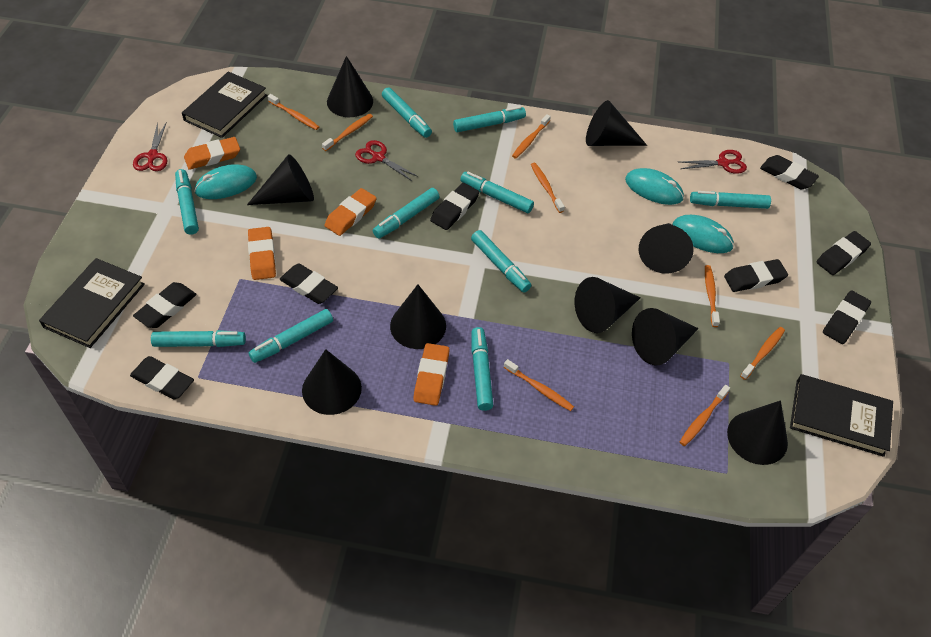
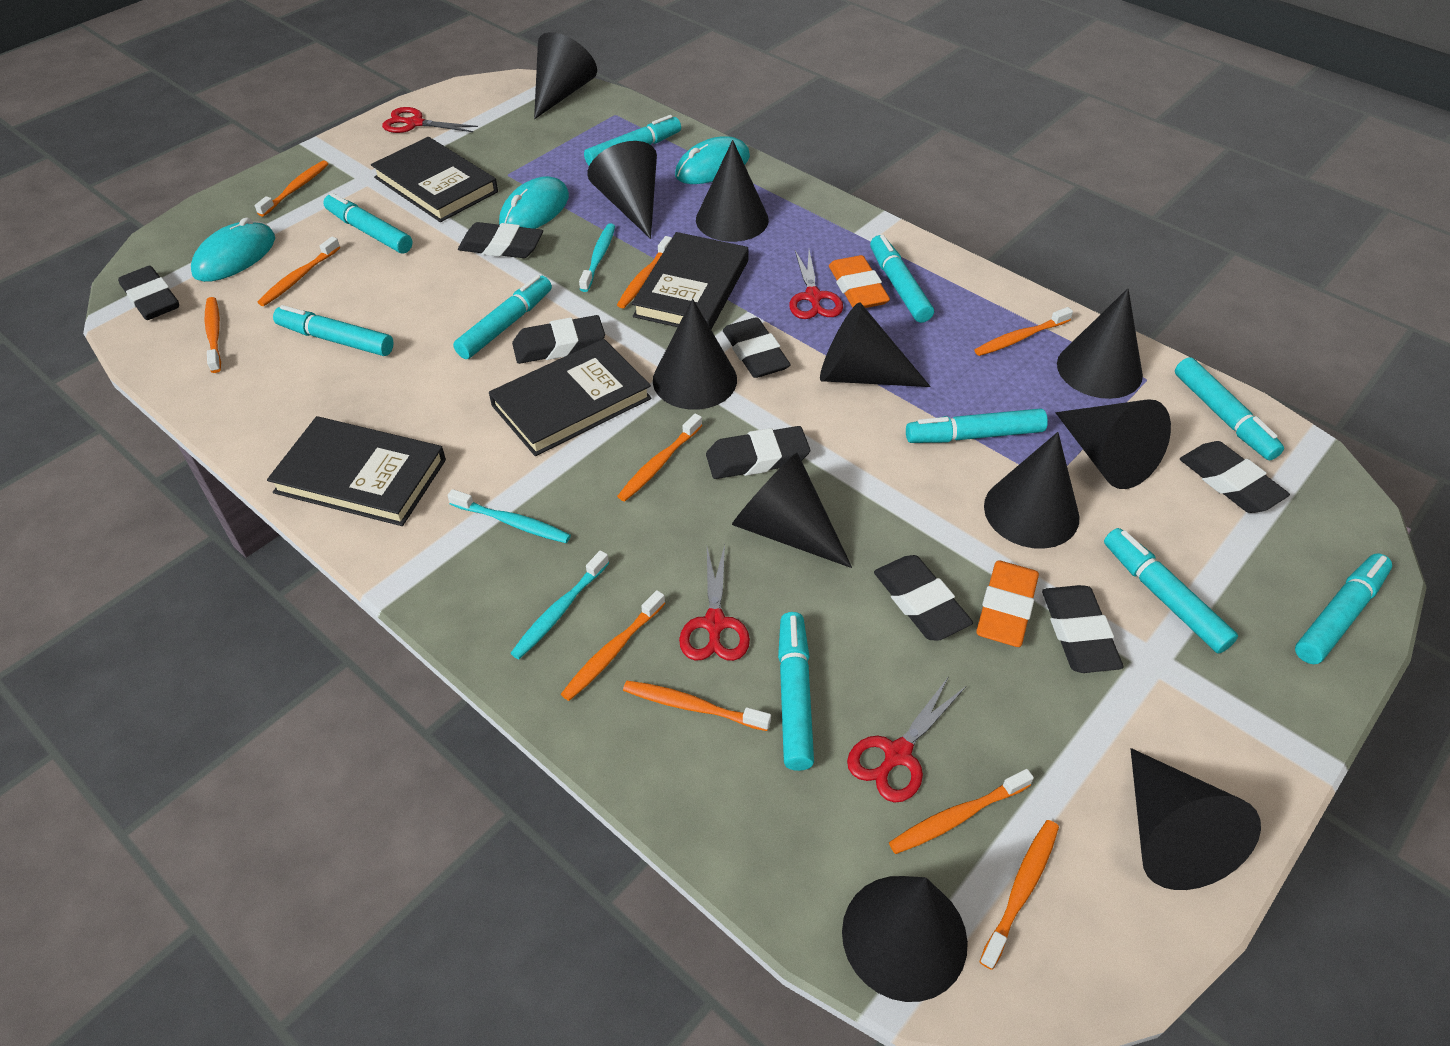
black book: [39,258,145,348] [182,72,267,138] [790,374,893,457] = 3 -> [267,416,446,526] [371,137,498,222] [489,339,652,456] [632,232,749,329] = 4
black cone: [247,154,314,205] [302,349,362,415] [327,56,373,117] [390,284,446,349] [575,277,641,333] [586,100,647,146] [632,308,699,365] [639,223,694,274] [727,400,788,465] = 9 -> [534,32,597,119] [587,141,657,239] [653,299,737,410] [696,140,769,242] [732,453,852,568] [820,302,931,387] [842,876,968,1002] [984,432,1080,549] [1056,399,1171,489] [1057,288,1143,399] [1131,748,1261,890] = 11
orange eraser: [184,137,240,170] [248,227,276,280] [324,188,377,236] [413,343,450,406] = 4 -> [829,255,890,308] [976,560,1039,647] = 2
orange toothbrush: [267,94,319,130] [322,114,373,151] [504,359,574,411] [512,114,551,158] [531,163,565,213] [680,385,730,446] [705,265,720,327] [740,327,785,380] = 8 -> [205,297,221,373] [255,160,328,217] [257,237,340,306] [561,590,665,701] [617,236,672,308] [617,413,703,501] [623,681,771,731] [889,769,1034,854] [974,307,1073,356] [979,820,1059,970] = 10
red scissors: [133,122,167,171] [355,140,418,181] [680,150,747,174] = 3 -> [382,107,478,133] [679,545,750,661] [789,250,843,319] [847,676,966,803] = 4
turquoise toothbrush: none = 0 -> [447,489,571,543] [510,550,609,659] [579,223,615,292] = 3

